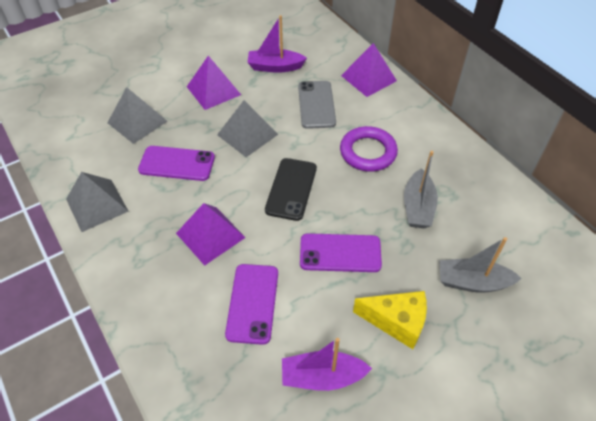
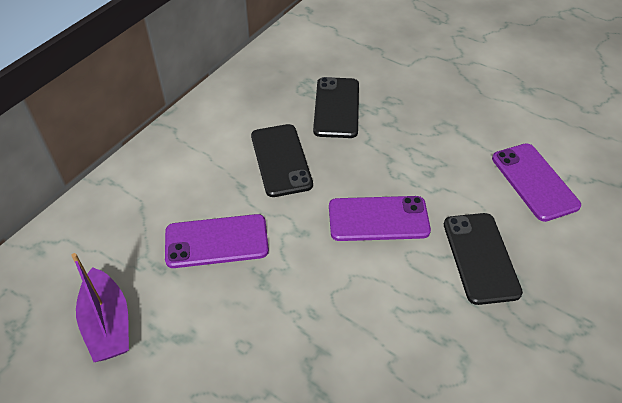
black phone: [265,158,317,221] = 1 -> [251,124,313,197] [313,77,359,138] [444,213,523,305] = 3
grey boat: [404,151,438,228] [439,237,521,293] = 2 -> none = 0
grey phone: [298,81,336,129] = 1 -> none = 0
grey pyramid: [66,172,129,232] [107,87,167,144] [217,100,278,157] = 3 -> none = 0
purple boat: [247,15,307,73] [282,338,372,391] = 2 -> [71,253,129,362] = 1
purple pyramid: [176,203,246,266] [187,56,241,110] [341,43,397,97] = 3 -> none = 0
purple ring: [340,126,398,172] = 1 -> none = 0
yellow cheese: [353,291,427,349] = 1 -> none = 0

